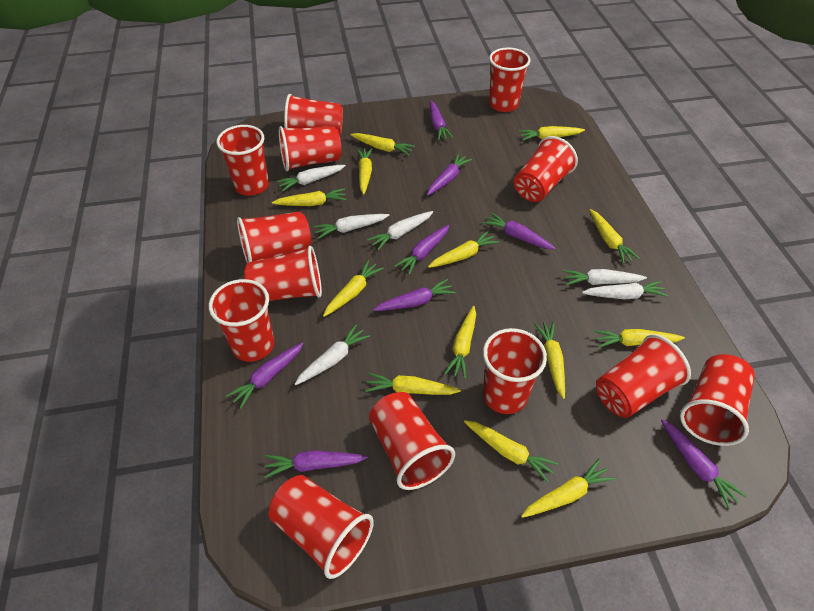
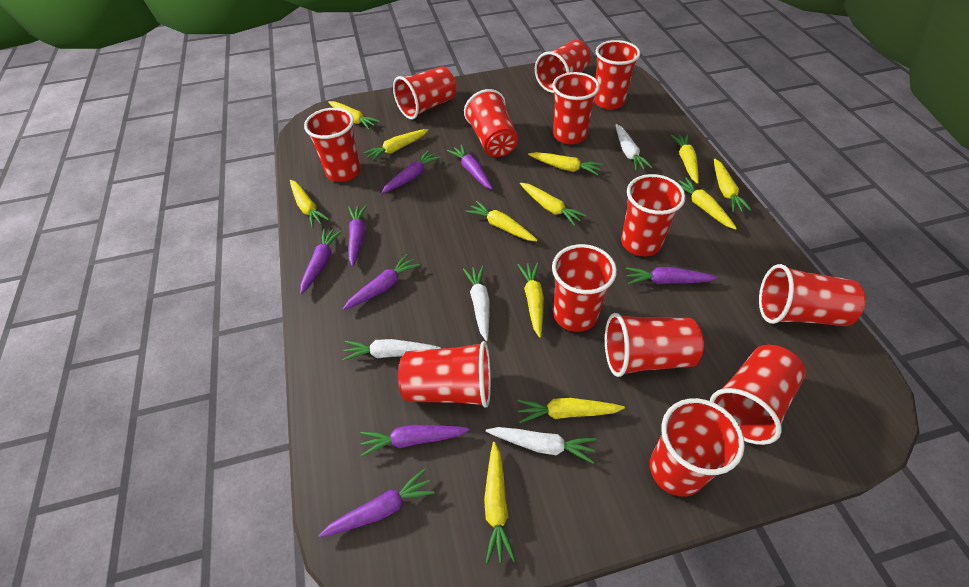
white carrot: [276,165,346,192] [295,324,370,385] [313,214,389,239] [367,211,433,250] [563,269,647,285] [582,281,668,299] = 6 -> [342,339,441,361] [463,266,490,341] [486,427,596,464] [616,124,653,171] = 4
yellow carrot: [272,188,347,206] [323,260,384,317] [350,133,415,156] [356,148,373,195] [365,373,461,395] [428,231,499,268] [444,306,476,379] [464,420,559,483] [519,126,585,141] [521,459,615,518] [534,321,565,399] [589,209,640,264] [594,329,685,348] = 13 -> [290,180,330,228] [328,101,380,130] [363,129,428,162] [465,201,538,241] [484,442,516,564] [517,398,625,423] [518,263,544,338] [520,183,587,226] [528,152,603,175] [671,134,699,184] [679,177,737,230] [714,158,752,213] = 12

